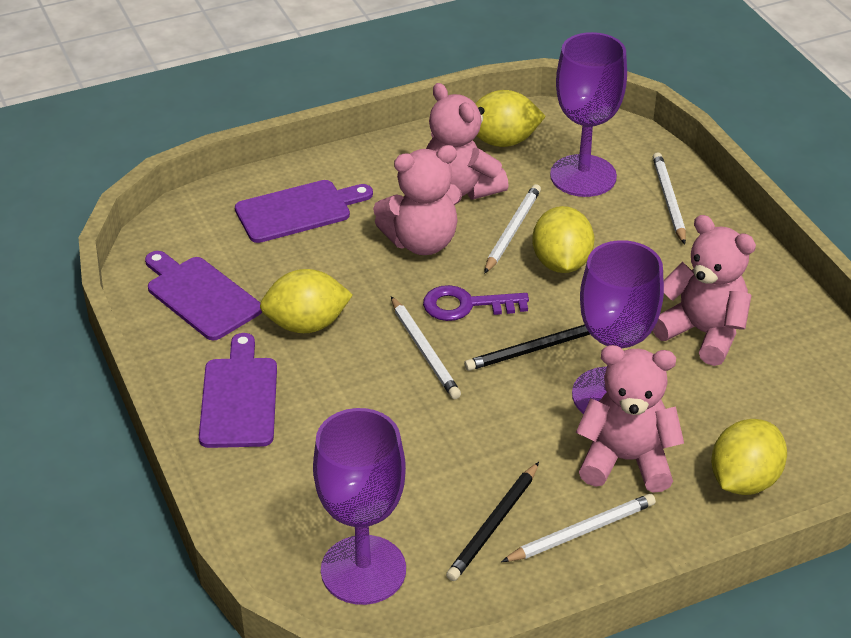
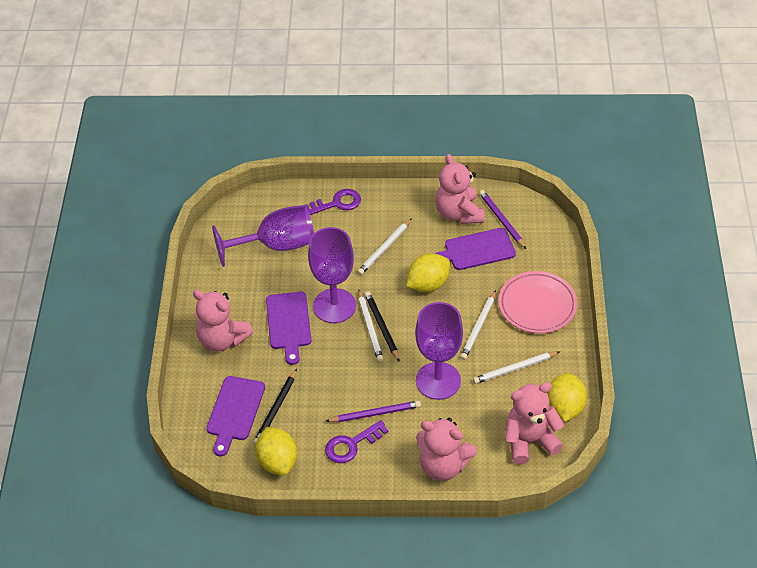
pink plate: none = 0 -> [498,271,577,333] = 1
purple key: [423,285,529,321] = 1 -> [306,189,361,215] [325,420,388,463] = 2
purple pencil: none = 0 -> [326,401,421,422] [479,190,526,249] = 2
yellow lemon: [260,269,353,333] [475,90,546,147] [532,206,594,273] [711,419,787,495] = 4 -> [255,427,297,475] [406,253,450,292] [547,373,587,422] = 3

